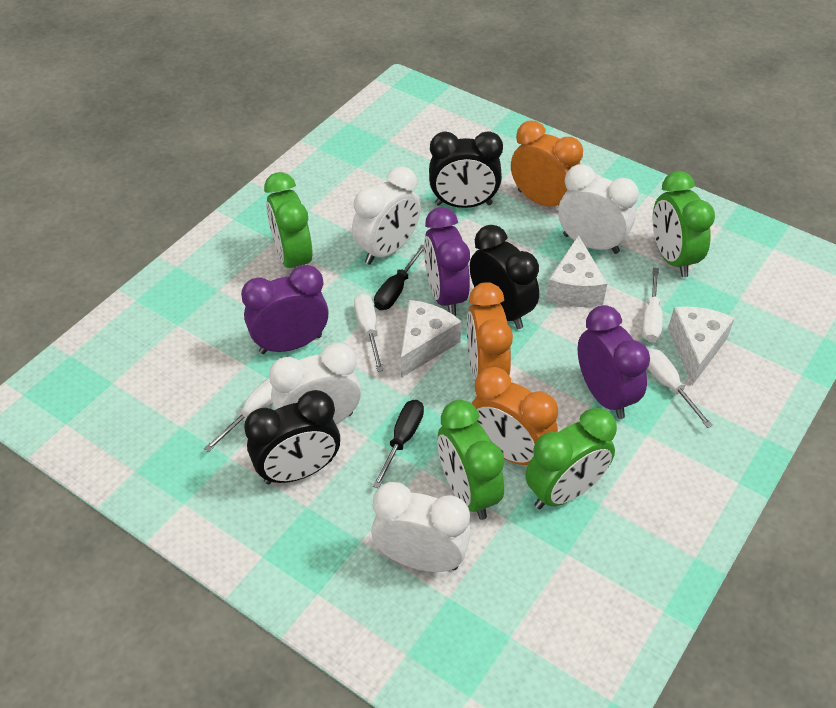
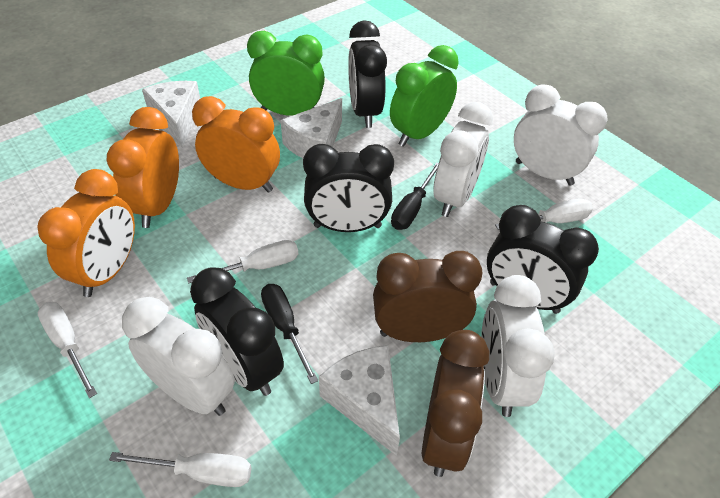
black clock: [244,390,340,484] [429,131,503,208] [470,225,539,329] = 3 -> [190,268,284,396] [303,144,394,232] [348,20,387,128] [487,205,599,314] = 4
brown clock: none = 0 -> [373,251,482,342] [422,330,489,477] = 2
green clock: [264,172,313,268] [438,400,505,520] [525,408,617,509] [653,171,715,277] = 4 -> [247,31,325,116] [390,45,459,147] = 2
purple clock: [241,265,329,354] [424,207,470,316] [578,305,650,419] = 3 -> none = 0

